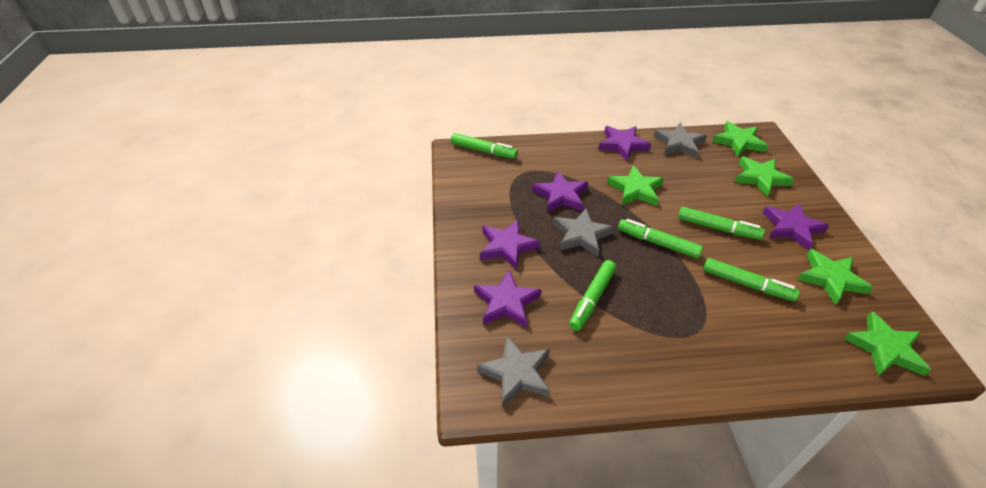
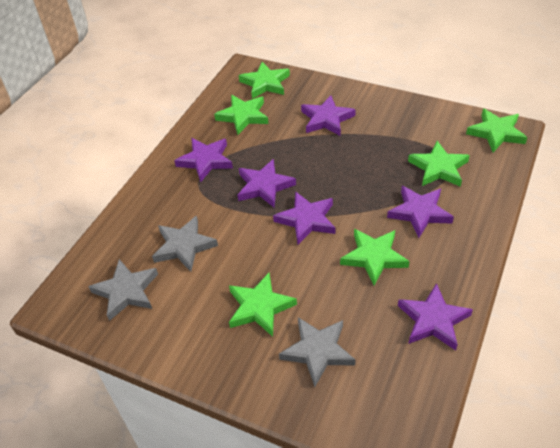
green marker: [451,133,518,159] [569,260,616,331] [618,219,703,259] [678,207,765,240] [703,258,800,301] = 5 -> none = 0
green star: [607,165,664,206] [712,121,768,157] [734,156,794,196] [797,249,873,305] [844,311,931,376] = 5 -> [214,95,268,135] [229,273,297,337] [239,62,290,99] [340,229,410,285] [408,141,470,187] [466,109,527,152] = 6
purple star: [474,270,542,328] [480,220,541,270] [532,171,588,213] [598,126,651,161] [763,203,829,250] = 5 -> [174,138,233,182] [238,159,296,208] [273,191,335,244] [301,95,356,136] [387,186,454,238] [398,283,473,351] = 6

